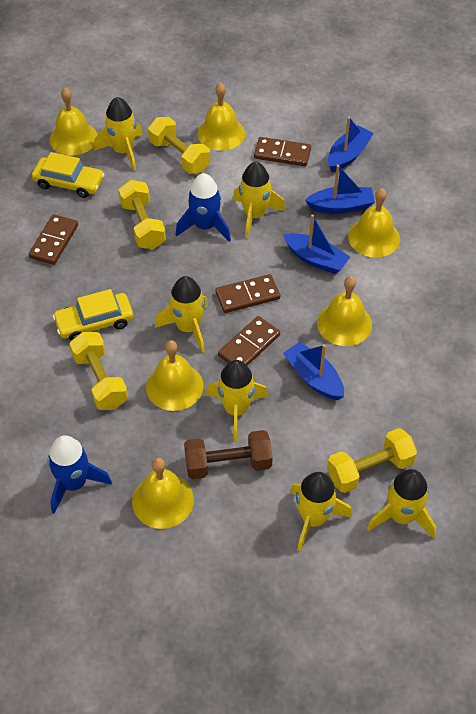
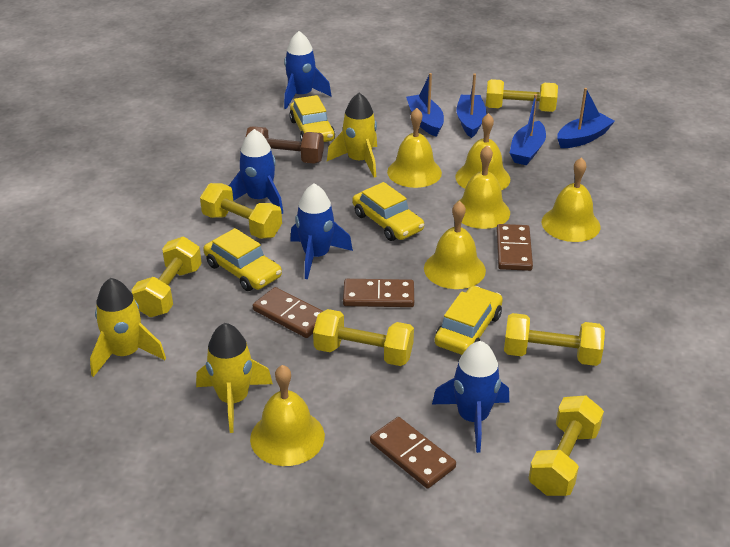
blue rocket: [48,435,112,514] [176,173,231,242] = 2 -> [229,129,283,214] [284,31,332,109] [290,183,353,279] [432,341,509,453] = 4
yellow car: [32,152,104,198] [52,289,133,341] = 2 -> [203,228,282,291] [289,95,335,142] [352,182,424,241] [435,286,503,355] = 4
yellow dumbbell: [70,332,128,410] [118,180,166,249] [148,117,210,174] [327,428,417,493] = 4 -> [131,237,202,317] [200,183,282,239] [313,309,414,366] [486,79,558,112] [504,313,605,366] [528,395,604,496] = 6
yellow rocket: [94,97,143,171] [155,276,208,353] [206,360,268,441] [233,162,285,238] [290,472,352,551] [367,469,436,539] = 6 -> [90,278,166,377] [196,323,273,433] [327,93,377,177] = 3

